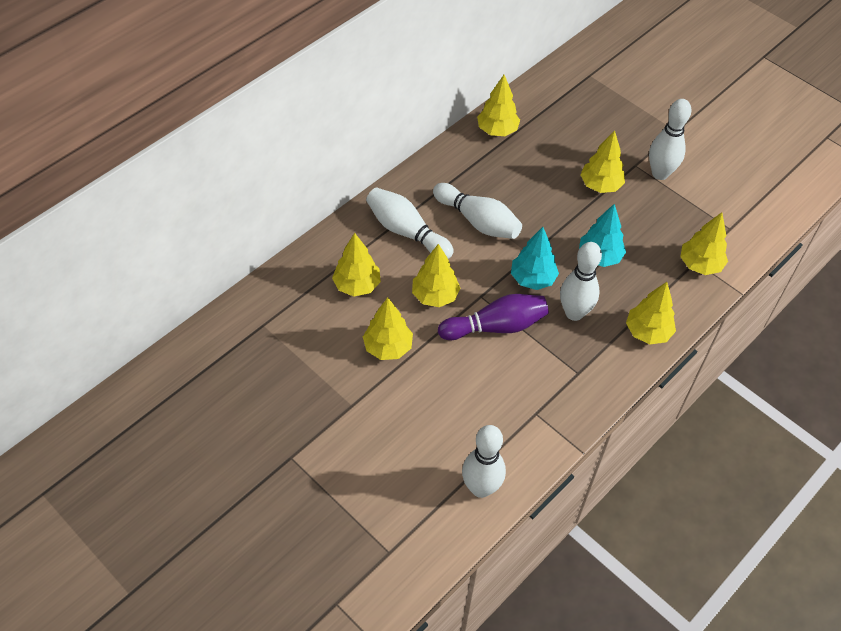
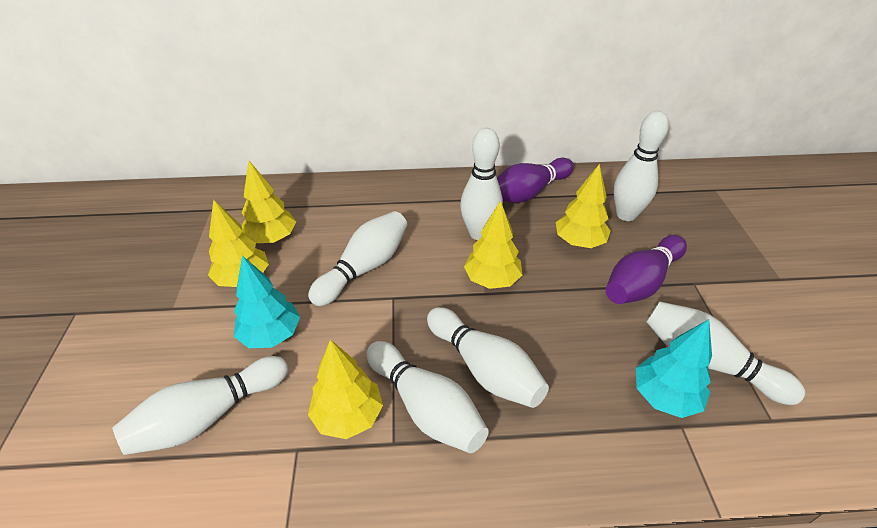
purple bowling pin: [438,294,549,340] = 1 -> [497,158,574,203] [606,235,687,304] = 2
white bowling pin: [366,187,454,259] [433,183,522,239] [462,425,506,498] [560,242,602,321] [649,99,692,180] = 5 -> [112,356,288,455] [308,211,407,306] [367,341,489,453] [427,307,549,408] [460,128,503,240] [614,111,669,221] [646,302,806,405] = 7
yellow tree: [332,233,381,297] [363,297,413,360] [412,244,461,307] [477,75,520,136] [580,130,625,193] [626,282,676,344] [680,212,728,275] = 7 -> [208,199,269,287] [241,161,296,243] [308,340,383,439] [464,200,522,289] [556,164,611,248] = 5

